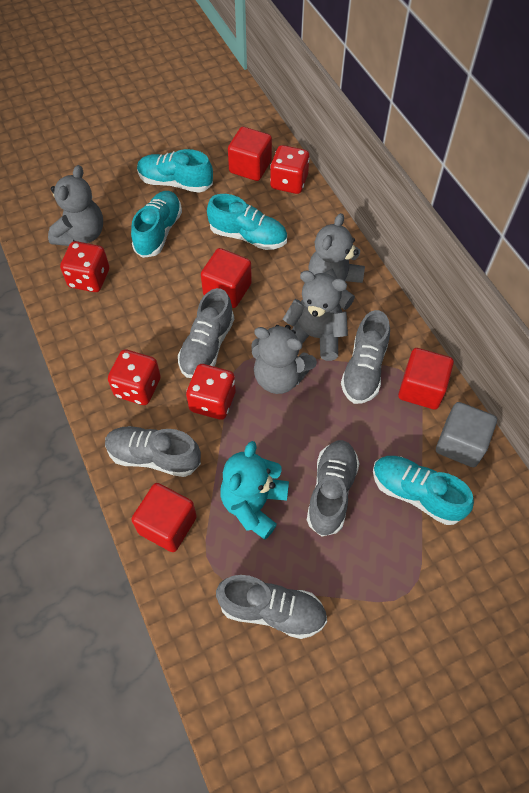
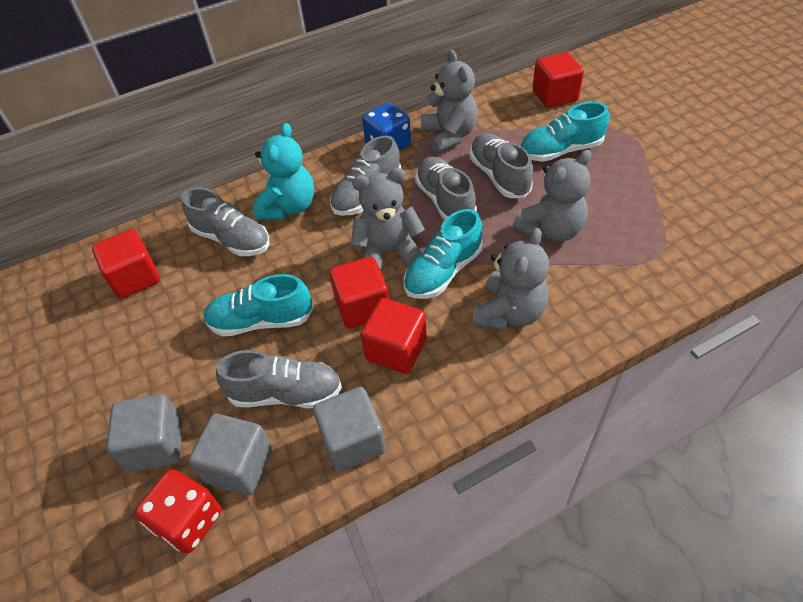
blue dice: none = 0 -> [362,103,411,151] = 1
grey cube: [436,402,497,467] = 1 -> [106,394,182,472] [188,413,272,496] [313,387,386,472] = 3
red dice: [60,241,109,292] [108,349,161,405] [186,364,236,420] [270,145,310,194] = 4 -> [135,469,221,553] = 1
turquoise shoe: [131,191,182,258] [137,149,213,193] [207,194,287,250] [373,456,474,525] = 4 -> [203,274,313,337] [404,209,483,299] [520,102,609,162] = 3

